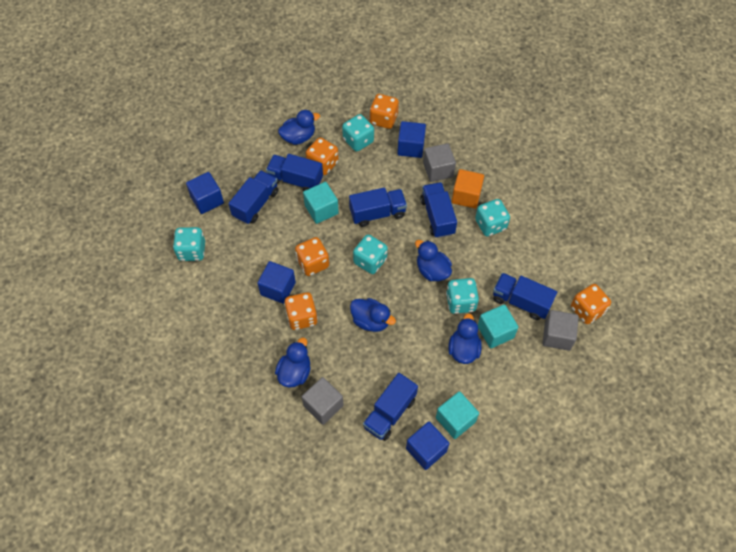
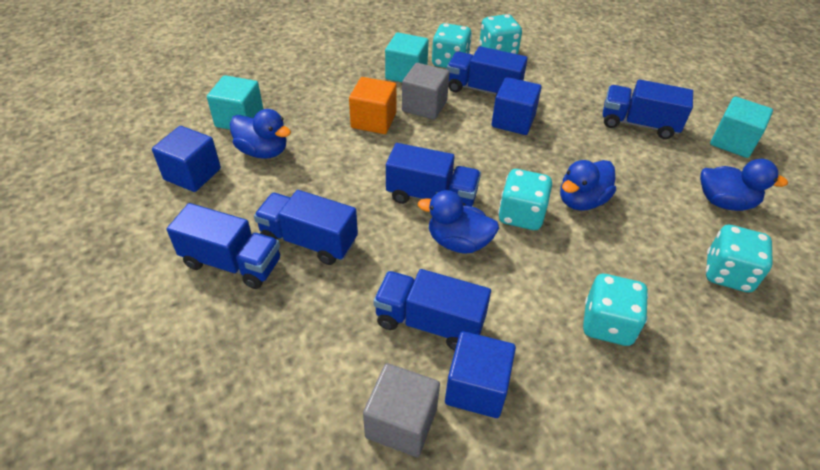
blue cube: [186,172,224,214] [257,261,296,304] [397,121,426,158] [406,422,449,470] = 4 -> [152,126,221,192] [445,331,516,418] [491,77,542,135] = 3
blue duck: [275,338,311,388] [278,110,320,145] [350,298,396,332] [415,240,452,281] [448,313,482,364] = 5 -> [230,109,291,159] [418,190,499,254] [560,160,616,211] [700,159,788,211] = 4
grey cube: [302,377,344,425] [423,143,456,182] [543,310,579,351] = 3 -> [363,363,440,457] [402,63,450,120] = 2
orange dice: [284,292,318,330] [295,237,329,276] [306,137,339,175] [370,94,399,129] [571,284,611,324] = 5 -> none = 0

